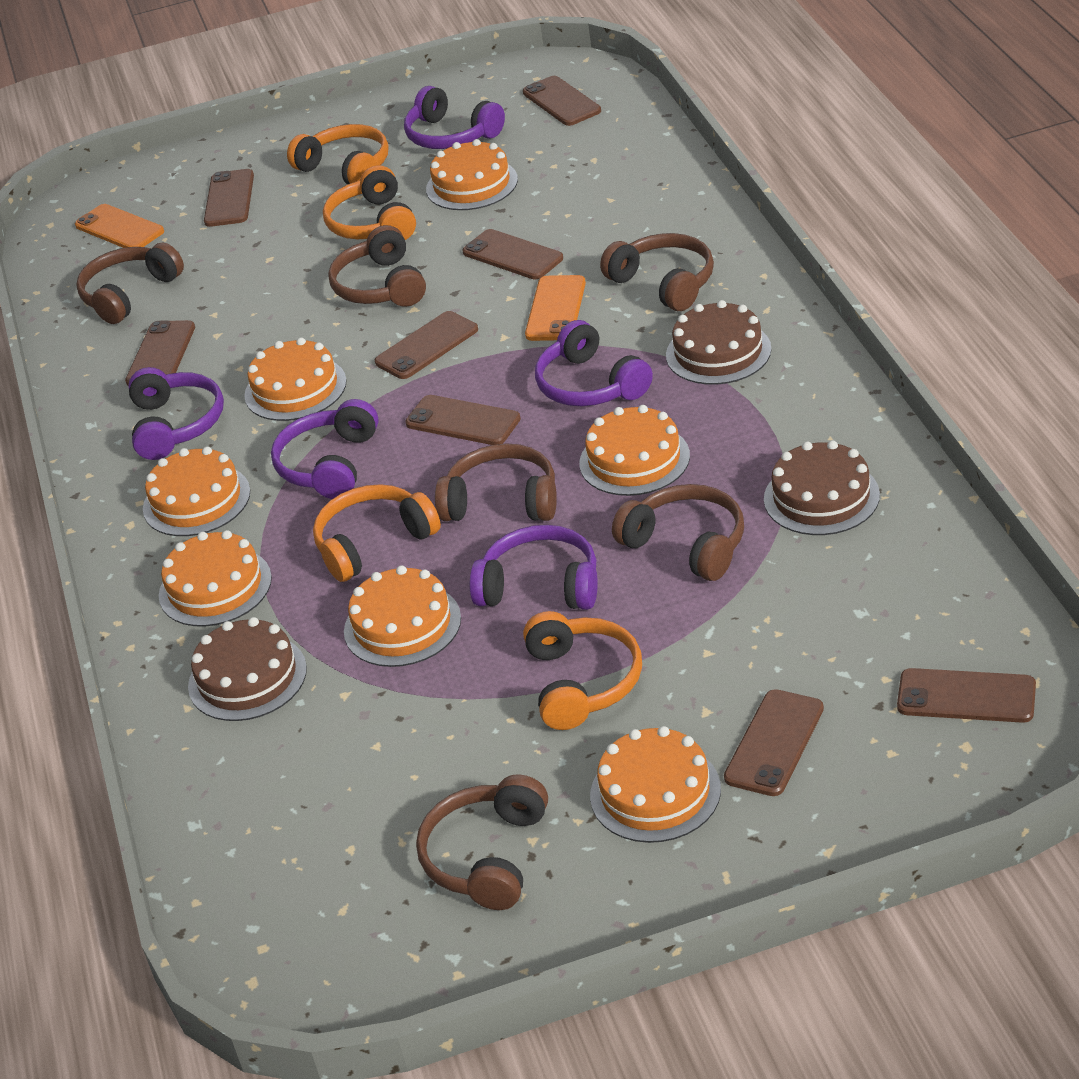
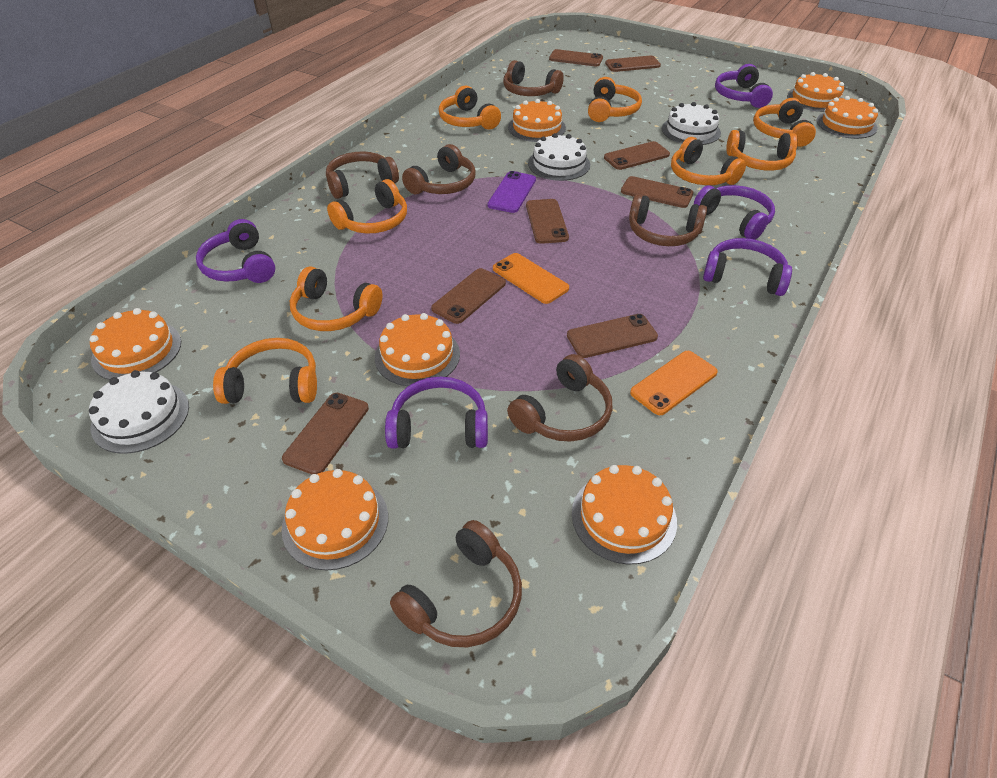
brown cake: [188,617,307,721] [666,300,771,385] [764,440,880,535] = 3 -> none = 0
orange headphones: [287,124,389,184] [313,484,441,582] [323,165,416,240] [523,611,642,730] = 4 -> [213,338,317,404] [290,267,382,331] [327,179,407,234] [439,86,501,130] [588,77,642,122] [671,137,746,185] [726,130,798,171] [753,98,816,147] = 8
purple phone: none = 0 -> [488,171,536,213] = 1
white cake: none = 0 -> [89,370,189,454] [528,133,590,181] [662,102,721,145] = 3

